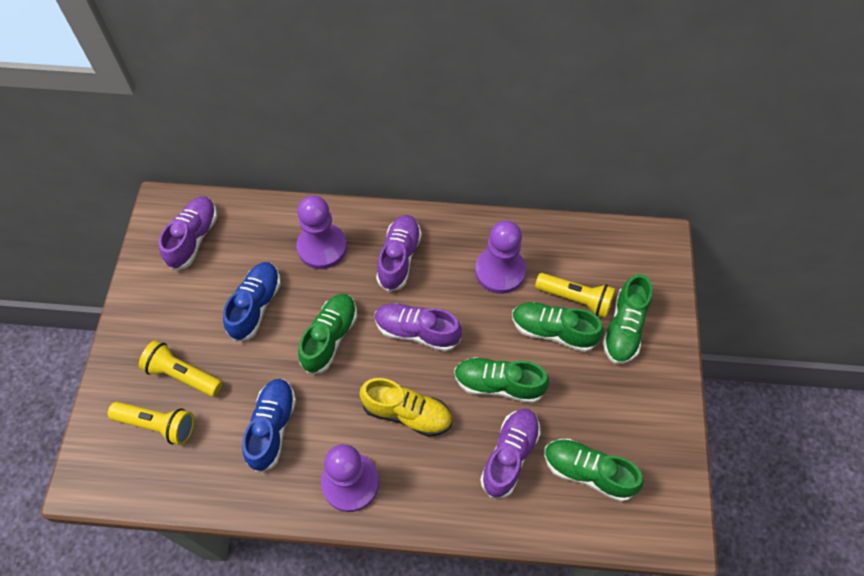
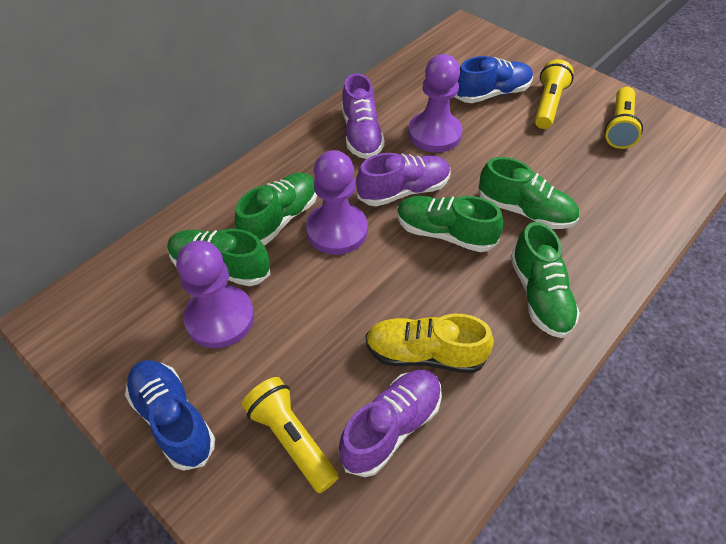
purple shoe: [159,196,217,271] [375,303,462,352] [376,215,422,292] [480,409,541,498] = 4 -> [338,370,442,477] [342,73,385,159] [356,153,451,207] = 3

